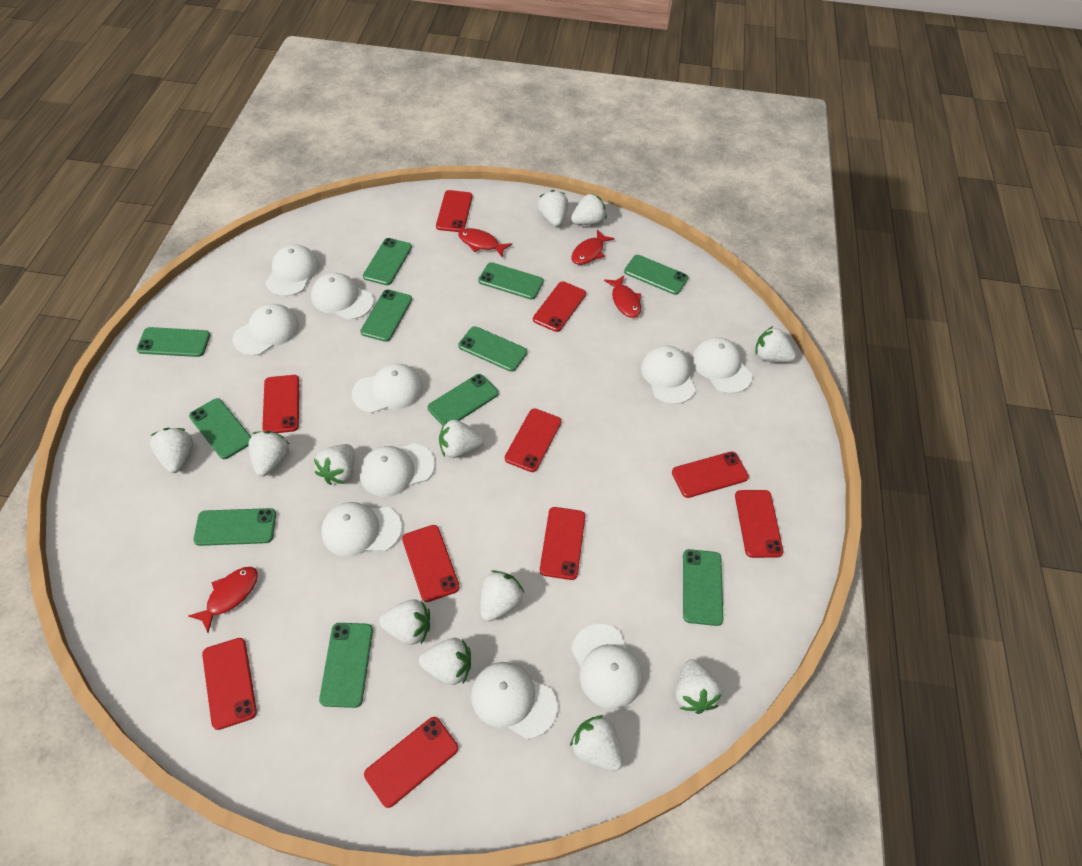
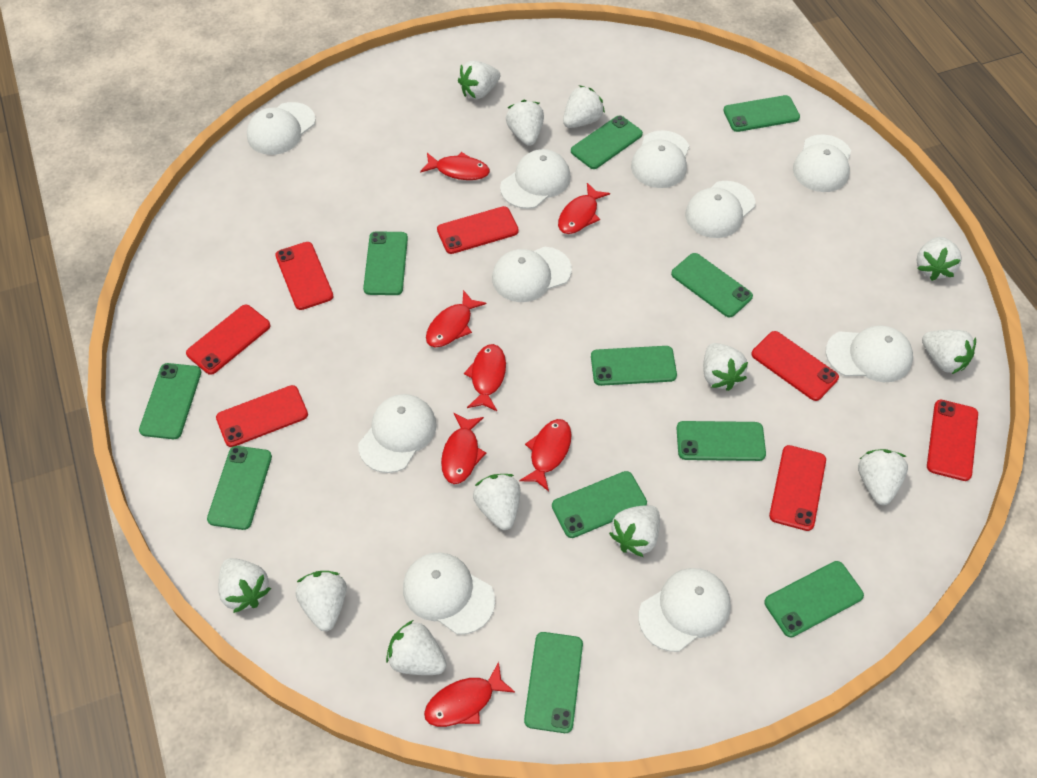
red fish: [188,567,258,633] [458,228,512,257] [571,229,614,265] [604,276,641,318] = 4 -> [420,152,490,180] [424,662,515,727] [426,290,487,347] [441,413,486,484] [464,344,506,411] [519,419,572,491] [558,183,610,234] = 7
red phone: [202,638,257,730] [262,375,299,433] [364,717,458,808] [402,525,460,602] [436,190,472,232] [505,408,562,472] [533,281,586,332] [540,507,585,580] [672,452,749,498] [735,490,783,558] = 10 -> [186,305,270,375] [216,385,308,447] [275,242,334,310] [437,206,519,254] [751,331,839,401] [769,445,826,531] [927,400,978,481] = 7

